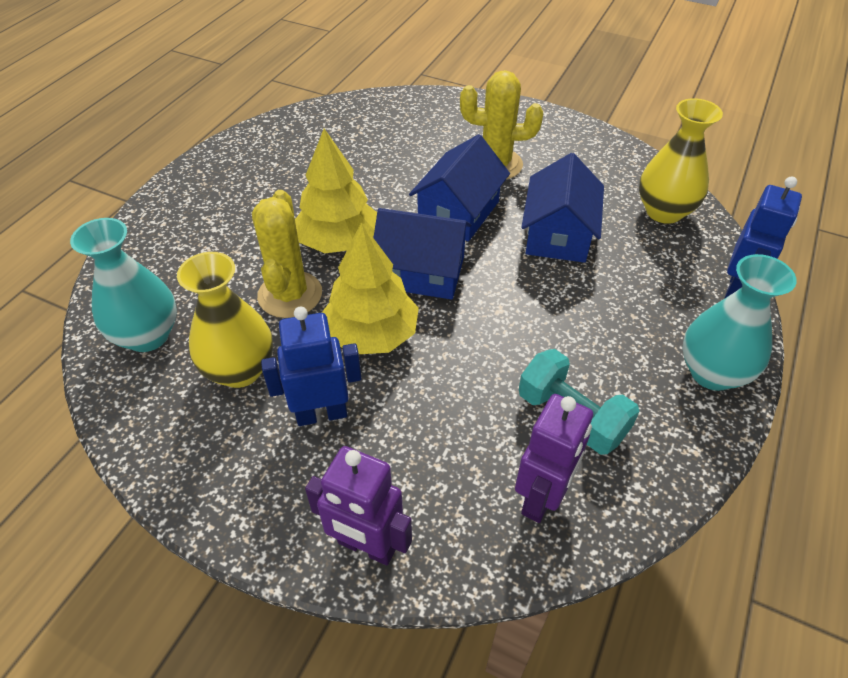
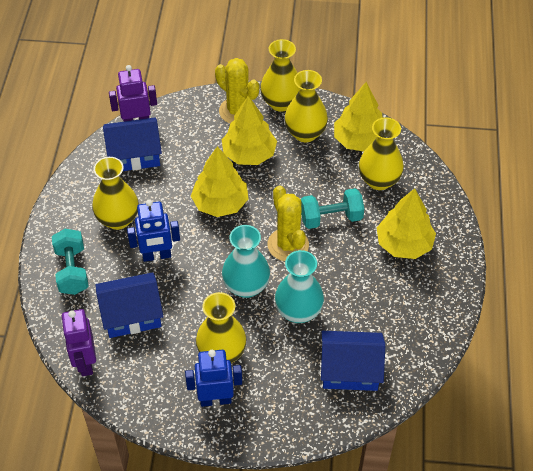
turquoise dumbbell: [519,349,640,455] = 1 -> [52,229,89,295] [301,188,364,229] = 2
yellow tree: [295,129,377,253] [322,222,419,354] = 2 -> [191,146,248,217] [222,96,277,165] [334,82,382,152] [377,188,436,259] = 4
yellow vase: [177,252,273,388] [639,98,723,224] = 2 -> [92,157,139,230] [196,292,246,363] [260,39,300,112] [285,70,328,142] [359,117,404,190] = 5

